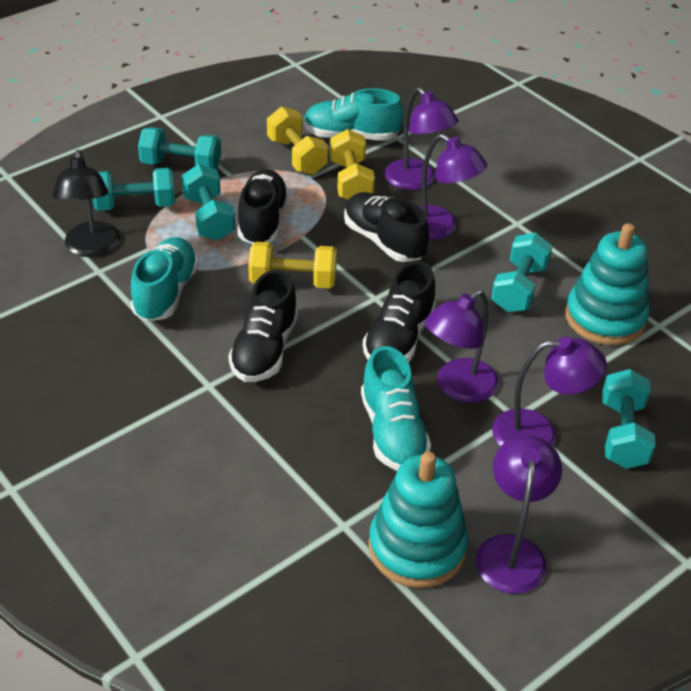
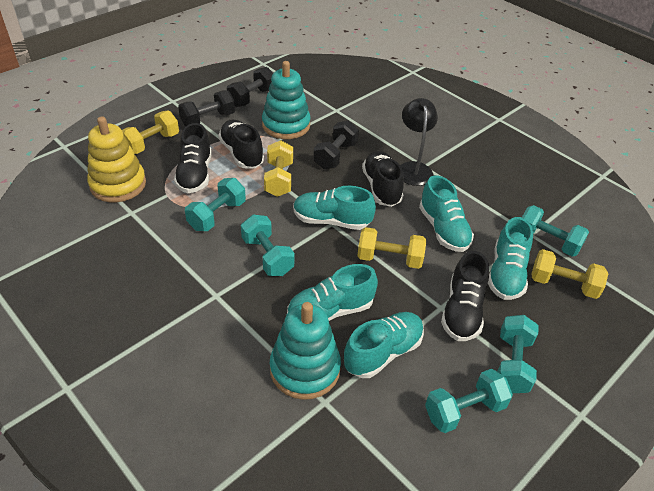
black dumbbell: none = 0 -> [178,90,235,126] [227,67,273,107] [313,120,359,169] = 3
purple lamp: [385,87,459,190] [419,134,487,240] [425,290,499,403] [476,435,562,594] [492,337,607,446] = 5 -> none = 0
turquoise shoe: [130,237,199,322] [304,88,403,141] [361,346,431,471] = 3 -> [287,264,378,321] [293,186,376,230] [344,312,424,378] [419,175,474,252] [488,217,533,300] = 5
yellow dumbbell: [248,242,337,289] [267,107,328,175] [330,129,375,200] = 3 -> [122,111,179,154] [264,140,293,197] [357,227,426,269] [532,249,608,299] = 4
yellow stacking toy: none = 0 -> [87,117,146,202] = 1

